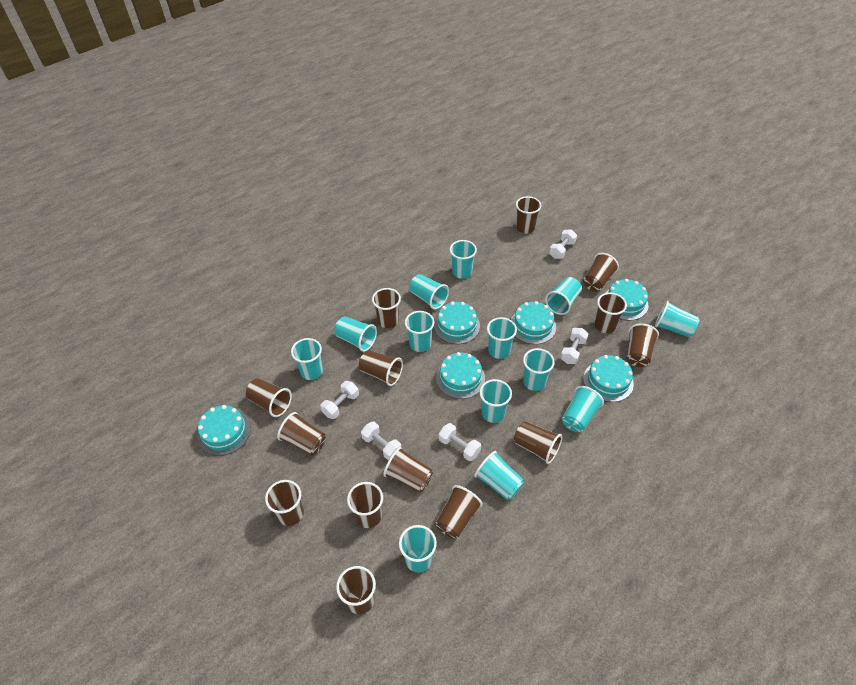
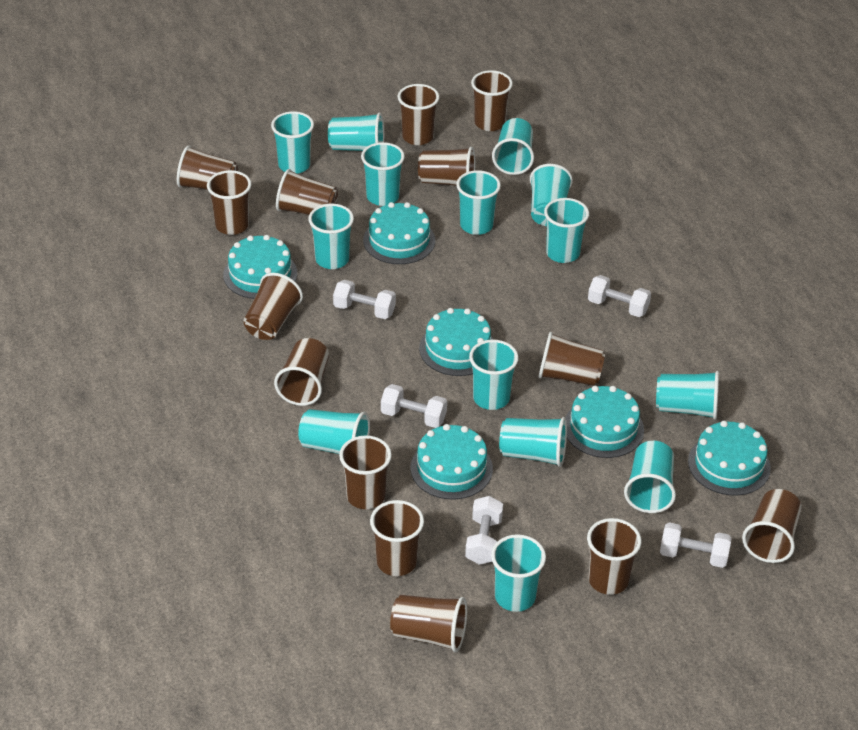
turquoise cup: [291,338,323,380] [335,316,377,352] [399,525,437,573] [405,311,434,352] [409,274,449,310] [450,240,477,279] [474,451,524,500] [479,379,512,423] [487,317,517,359] [523,348,555,391] [545,277,582,315] [562,386,604,432] [655,301,699,337] = 13 -> [271,111,314,174] [298,409,370,454] [308,204,354,269] [328,113,384,151] [361,142,405,206] [456,170,501,235] [469,340,519,410] [491,534,546,612] [492,118,534,175] [499,417,567,467] [530,164,573,226] [544,198,589,263] [624,441,676,513] [656,371,719,420] = 14

